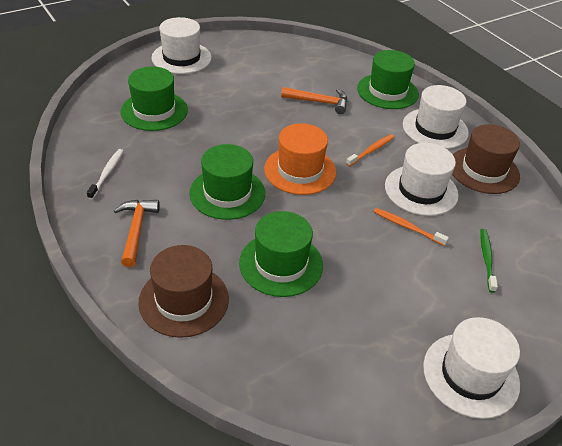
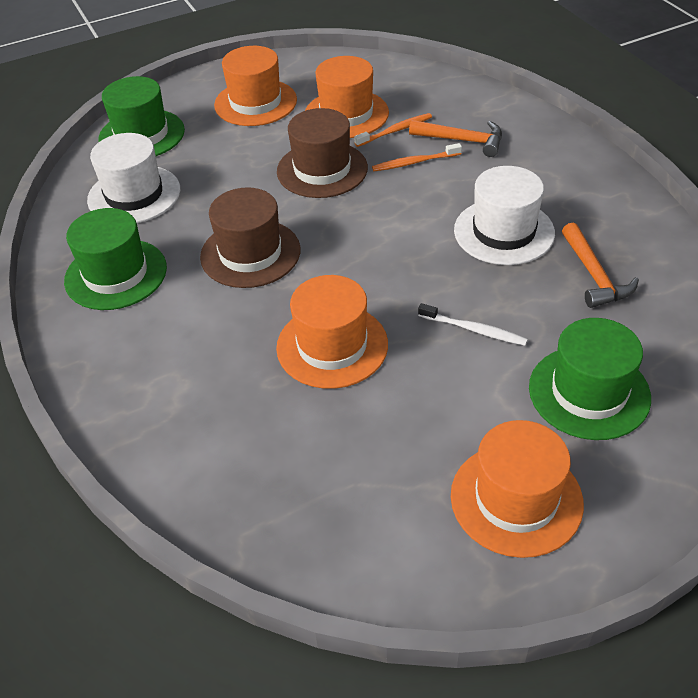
green hat: [120,67,188,131] [189,144,265,220] [239,211,323,297] [357,50,419,109] = 4 -> [64,208,167,310] [98,76,185,156] [529,318,651,440] = 3
green toothbrush: [480,229,498,293] = 1 -> none = 0
orange hat: [264,123,336,195] = 1 -> [214,46,297,126] [276,275,388,389] [305,56,389,138] [451,420,584,558] = 4
white hat: [152,17,212,74] [385,143,459,216] [403,85,469,149] [423,317,520,419] = 4 -> [87,133,180,223] [454,166,555,265] = 2

